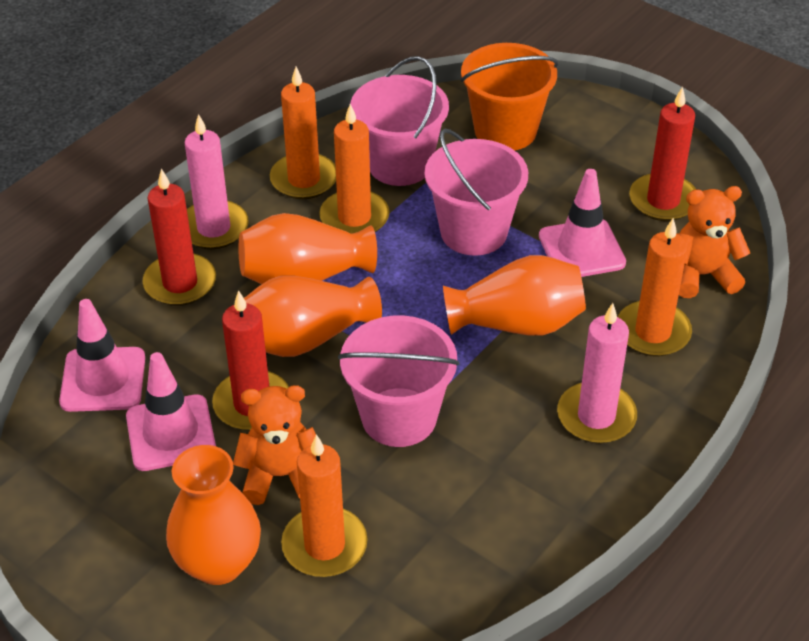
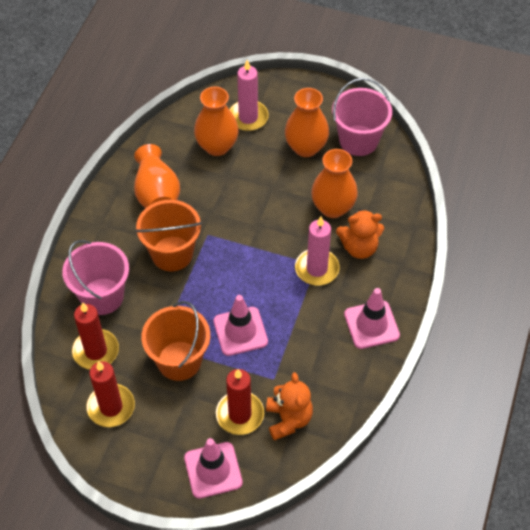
orange bucket: [460,43,559,151] = 1 -> [135,200,202,271] [141,301,210,381] = 2
orange candle: [270,67,336,199] [281,434,367,577] [319,104,389,233] [617,218,692,357] = 4 -> none = 0
pink bucket: [338,315,460,447] [350,56,449,186] [425,129,528,256] = 3 -> [62,240,129,315] [332,78,392,156] = 2

